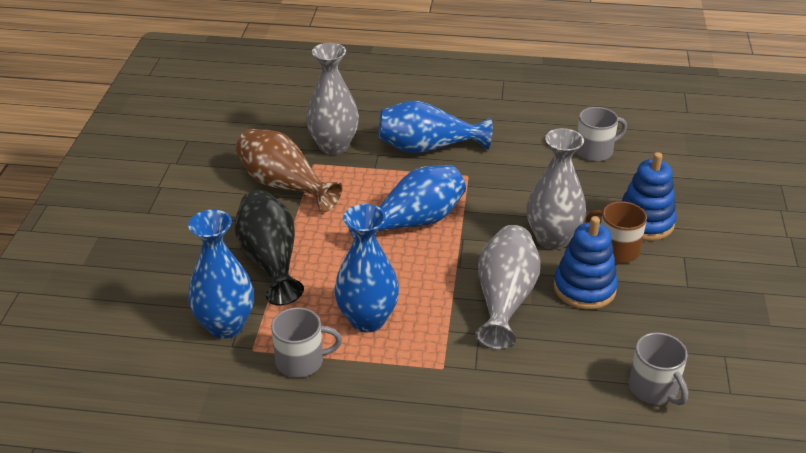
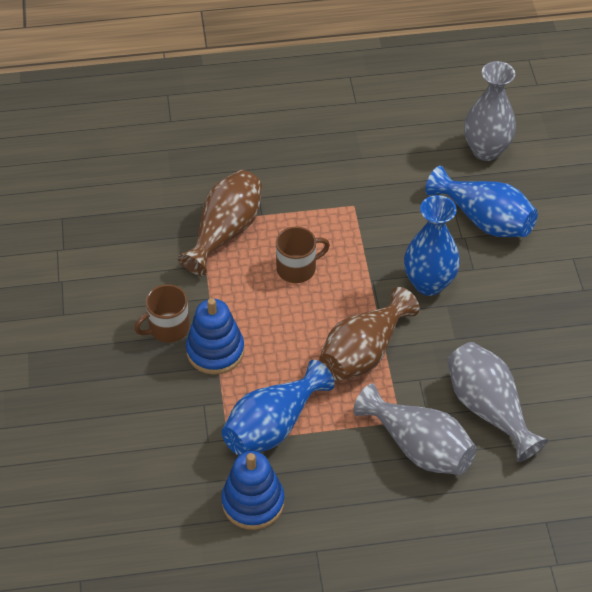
black vase: [234,190,304,306] = 1 -> none = 0
blue vase: [188,210,254,339] [334,204,399,332] [348,165,466,239] [379,101,493,153] = 4 -> [222,360,335,455] [404,195,460,296] [426,166,538,237] = 3
brown mug: [585,201,647,263] = 1 -> [134,284,190,343] [276,227,330,283] = 2
brown vase: [236,129,343,213] = 1 -> [177,170,262,276] [319,287,420,381] = 2
grey mug: [271,307,342,377] [576,107,627,162] [629,332,688,405] = 3 -> none = 0

